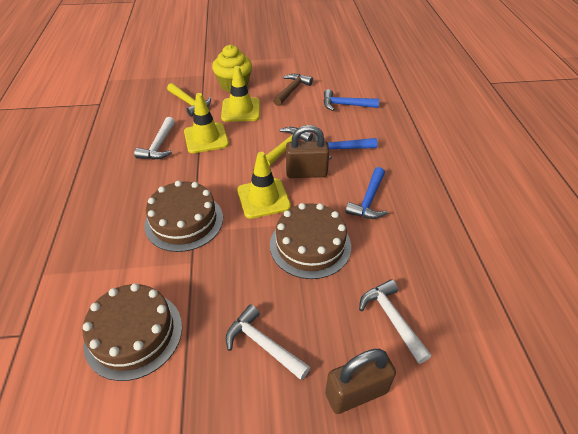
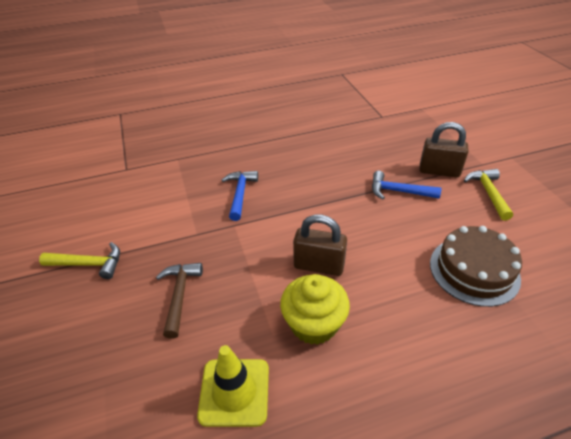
blue hammer: [313,135,378,159] [323,89,379,111] [345,167,387,219] = 3 -> [222,171,258,221] [372,171,442,200] = 2
brown cake: [82,283,182,381] [144,181,223,252] [270,203,351,279] = 3 -> [430,226,522,307] = 1
white hammer: [134,117,175,160] [226,304,310,380] [359,279,431,364] = 3 -> none = 0
yellow traffic cone: [184,93,229,153] [221,66,260,122] [237,152,291,219] = 3 -> [197,345,269,427] = 1

